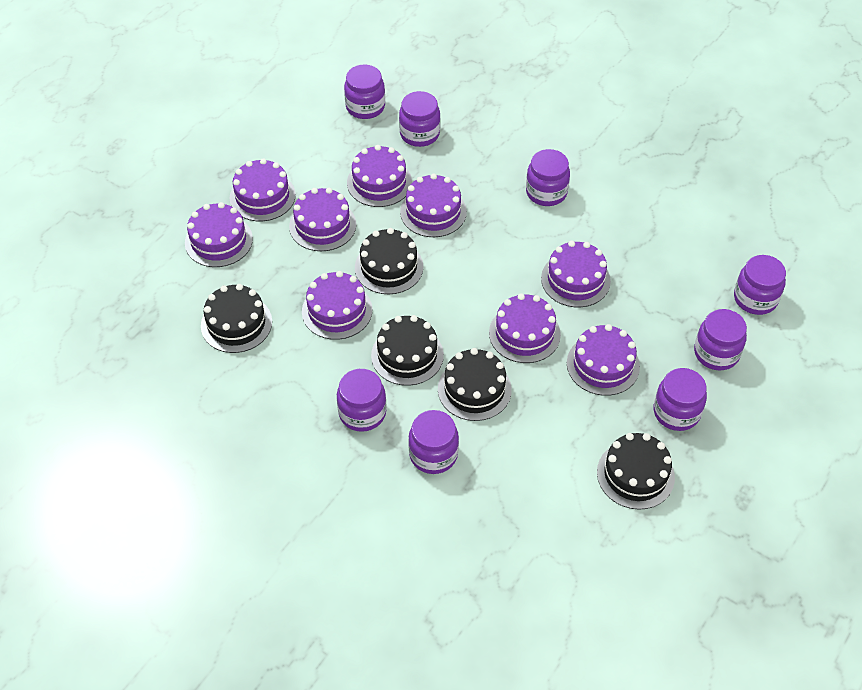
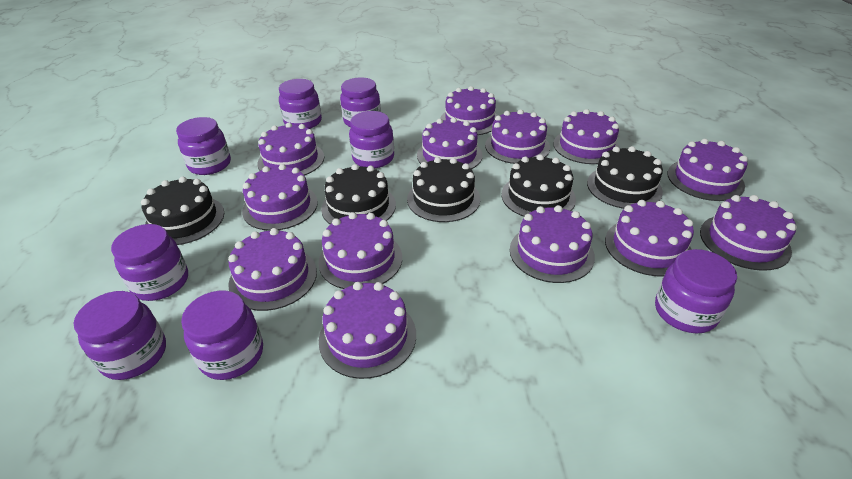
purple cake: [185,202,253,267] [230,158,296,221] [289,188,356,251] [302,271,372,340] [347,145,412,207] [400,173,467,237] [489,293,561,363] [541,241,611,307] [567,324,640,396] = 9 -> [228,228,317,311] [242,164,318,231] [258,122,324,176] [318,212,402,289] [319,282,416,379] [417,118,482,169] [440,86,498,135] [485,109,550,164] [510,205,595,283] [553,109,620,164] [605,200,694,277] [668,139,748,201] [700,195,797,271] = 13

